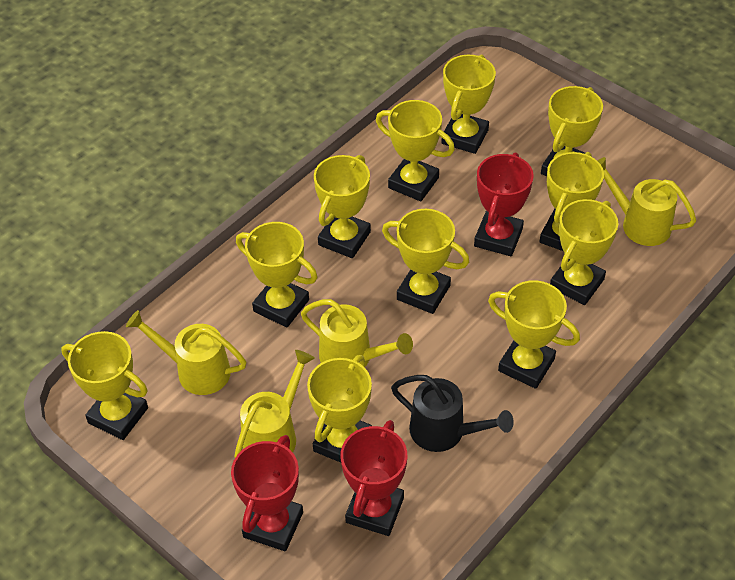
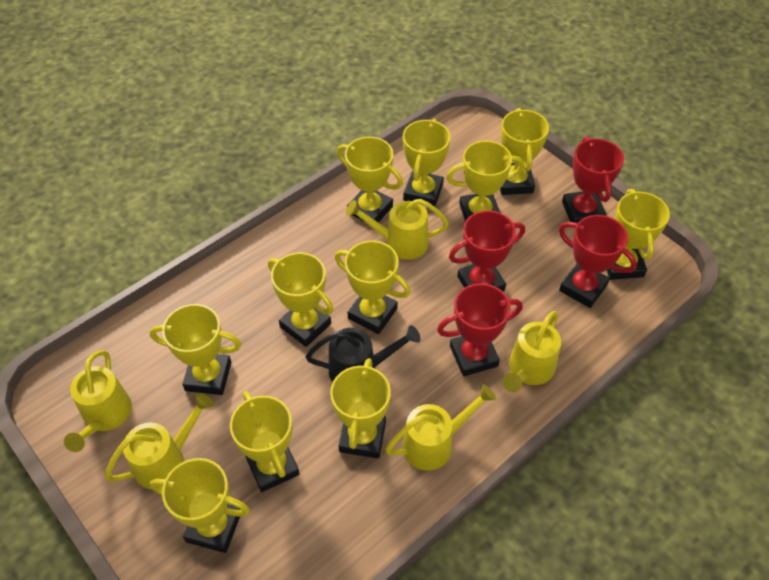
red trophy: [231,435,303,551] [341,420,407,536] [474,153,534,256] = 3 -> [437,283,523,376] [449,210,525,291] [559,215,637,308] [562,137,624,223] = 4
yellow watering can: [126,310,246,395] [234,350,315,458] [301,299,413,367] [598,157,697,246] = 4 -> [64,350,132,452] [105,393,213,490] [346,199,449,260] [385,384,496,471] [502,311,561,392] = 5

